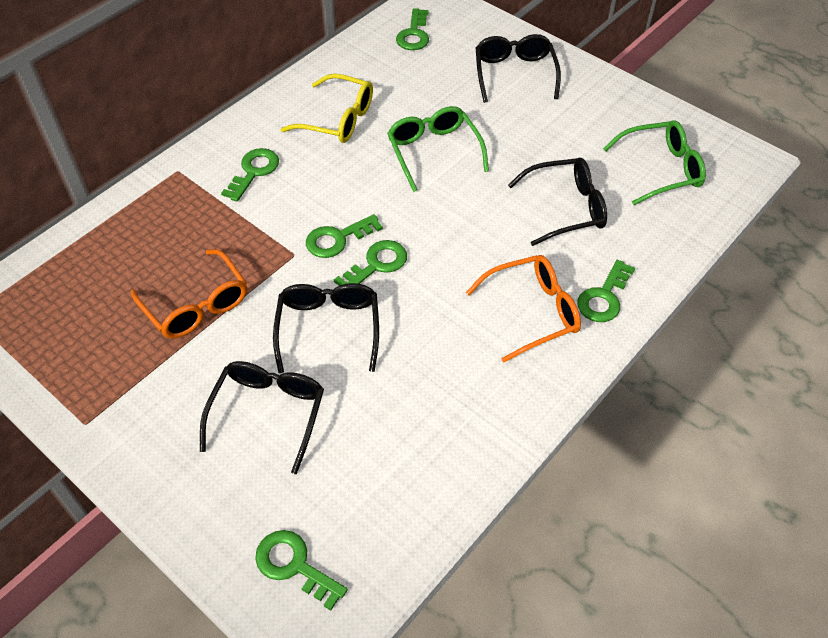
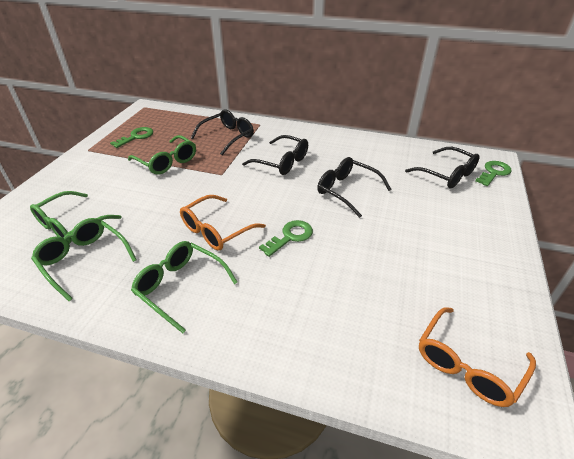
green glasses: [387,106,489,192] [603,120,706,205] = 2 -> [30,191,122,244] [31,218,137,301] [128,135,196,175] [131,241,237,333] = 4
green key: [221,148,279,202] [255,530,348,611] [306,214,383,258] [334,240,407,286] [396,8,429,50] [577,260,635,322] = 6 -> [110,127,154,148] [259,220,313,257] [475,161,512,186] = 3
yellow glasses: [280,74,373,143] = 1 -> none = 0

